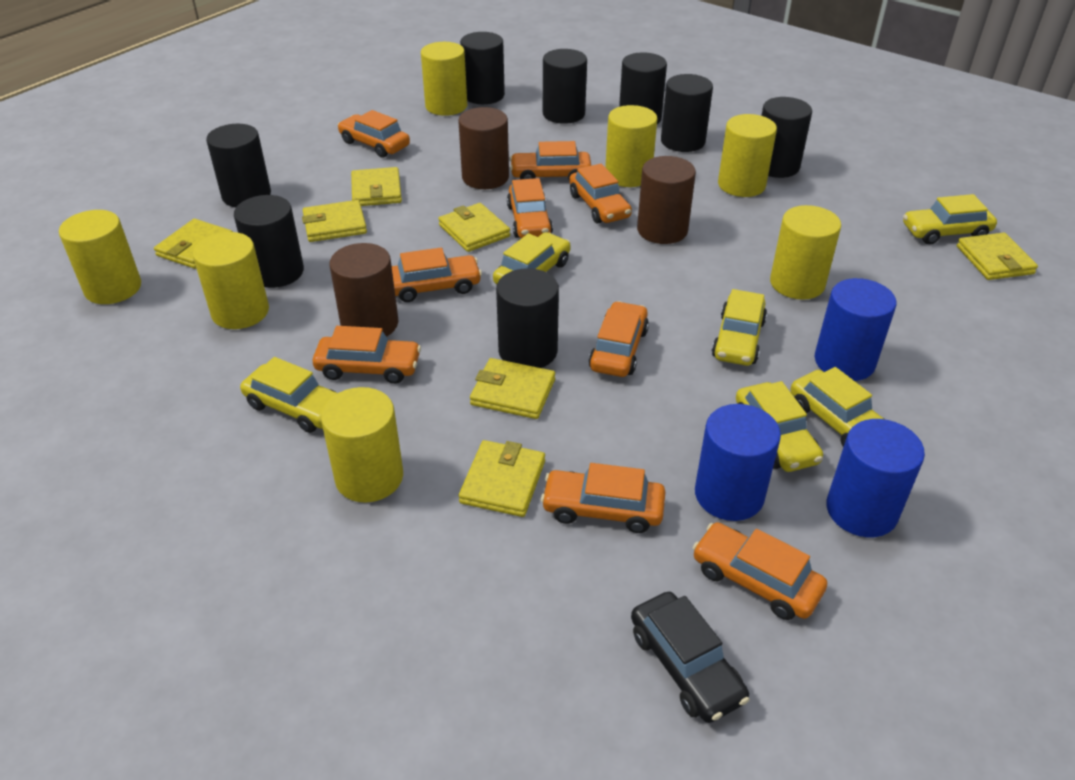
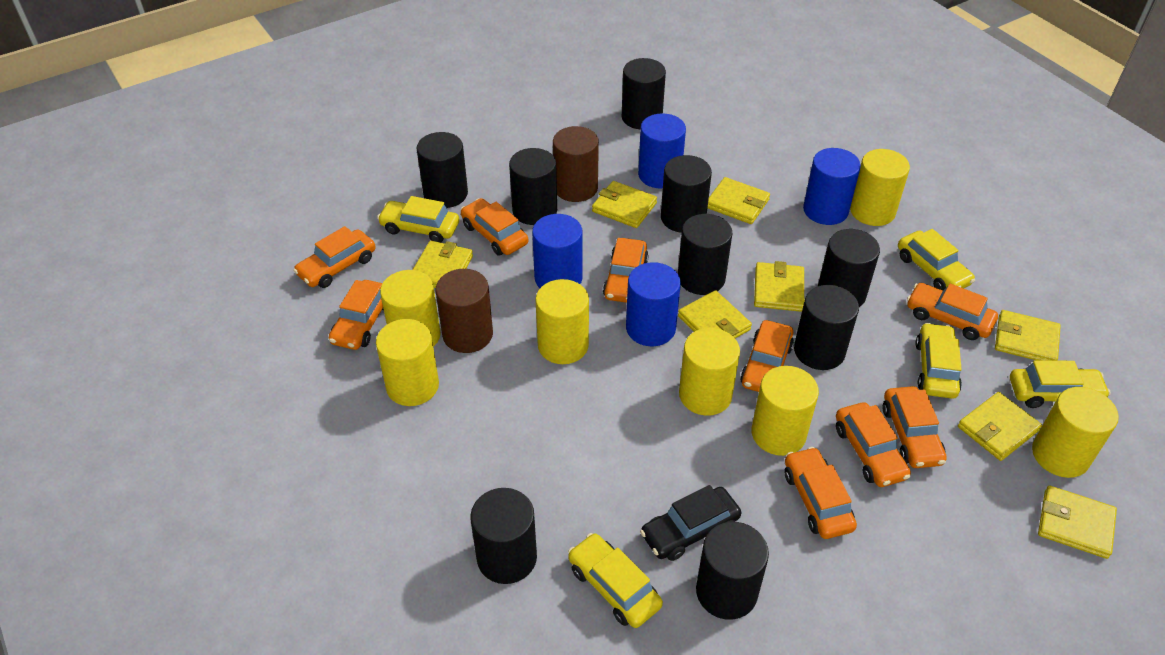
black cylinder: [206,124,271,207] [234,195,304,288] [460,32,505,104] [496,268,559,368] [543,49,587,124] [619,52,667,124] [661,74,713,152] [761,97,812,178] = 8 -> [416,132,468,208] [470,488,537,584] [509,148,557,225] [622,58,666,129] [661,155,712,233] [678,214,732,295] [696,522,769,620] [794,285,859,370] [818,229,880,307] = 9
blue cylinder: [695,404,781,521] [815,278,896,381] [826,419,925,537] = 3 -> [532,214,582,288] [626,262,681,346] [638,113,686,189] [803,148,861,225] = 4
brown cylinder: [330,243,399,337] [458,107,509,189] [637,156,696,244] = 3 -> [435,269,493,353] [553,126,599,202] = 2
yellow car: [240,357,337,433] [493,232,571,284] [712,289,767,366] [736,381,823,472] [790,367,884,447] [903,194,997,244] = 6 -> [377,196,459,243] [568,533,663,628] [898,229,975,290] [915,323,962,399] [1010,360,1111,408] = 5
yellow wallet: [154,219,233,269] [302,200,367,242] [351,167,402,206] [438,203,510,252] [459,440,545,517] [470,358,555,419] [957,233,1038,280] = 7 -> [413,241,473,288] [592,181,657,228] [678,290,752,338] [708,177,770,224] [754,261,804,312] [958,392,1042,461] [995,310,1061,361] [1038,486,1117,559] = 8

